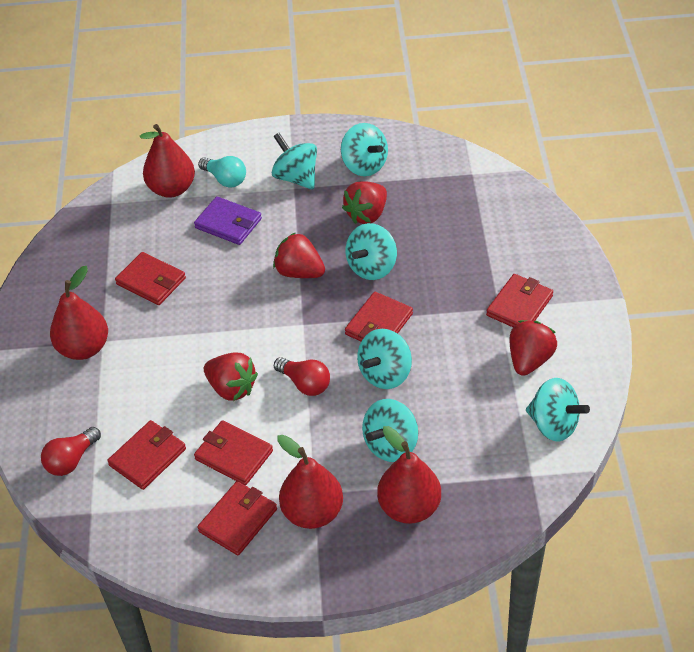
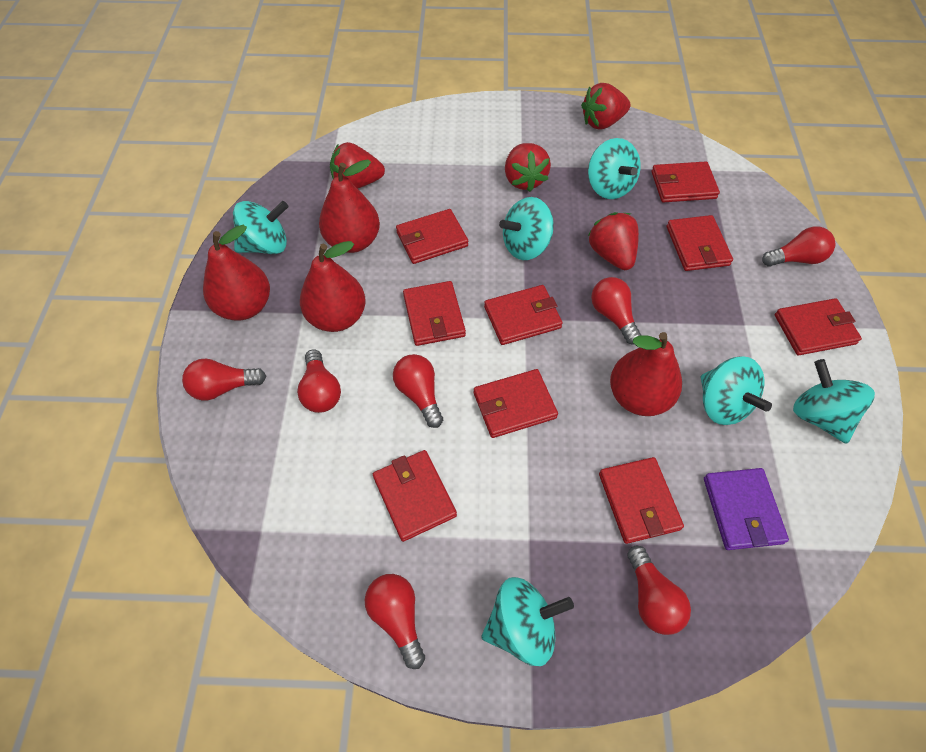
red light bulb: [41,427,101,476] [274,357,330,396] = 2 -> [182,359,266,401] [297,349,341,413] [365,574,425,669] [393,354,443,428] [591,277,642,345] [627,545,691,635] [762,226,835,267] = 7
red wallet: [107,420,186,490] [115,252,186,305] [194,420,273,485] [197,481,277,555] [345,292,413,341] [486,274,553,327] = 6 -> [373,450,457,542] [396,209,468,264] [403,281,466,346] [474,369,558,438] [484,285,563,345] [599,457,684,544] [651,161,720,202] [667,215,733,271] [775,298,862,355] = 9
turquoise light bulb: [198,156,246,188] = 1 -> none = 0

